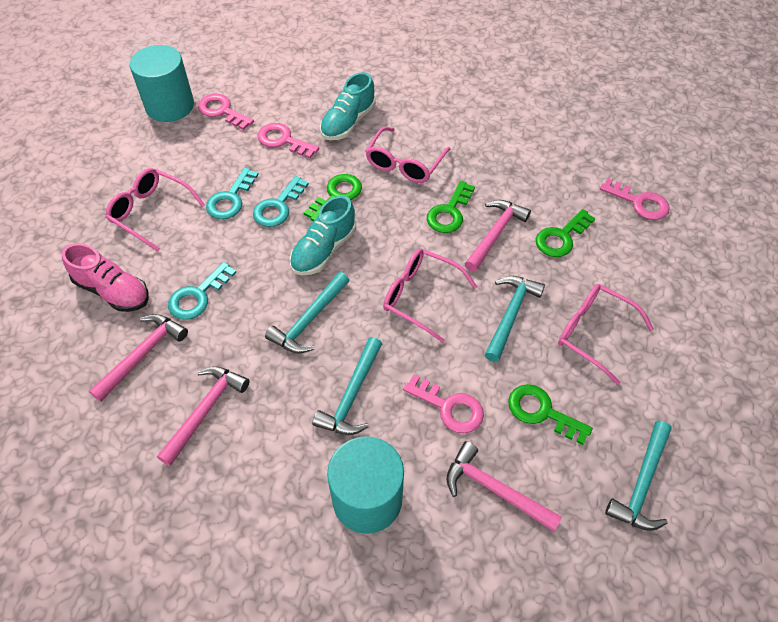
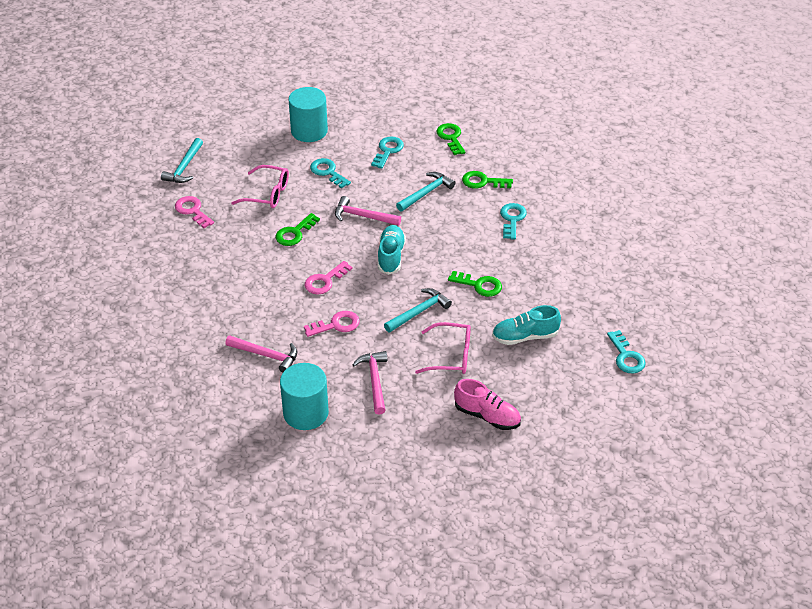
pink glasses: [105,168,205,252] [365,127,450,183] [383,249,477,343] [558,284,654,385] = 4 -> [232,165,289,208] [415,322,471,374] = 2
pink hammer: [89,314,188,402] [157,366,249,466] [447,441,562,532] [465,200,531,272] = 4 -> [225,335,297,373] [335,196,401,226] [352,351,387,415] = 3
pink key: [198,94,254,130] [258,123,319,158] [403,374,484,433] [600,178,670,220] = 4 -> [175,196,214,228] [304,261,353,294] [304,311,360,337] = 3
turquoise hammer: [265,272,350,353] [312,337,382,435] [485,276,545,362] [605,420,672,531] = 4 -> [161,138,203,183] [384,288,452,332] [396,172,455,211] = 3
turquoise key: [168,262,236,320] [206,167,259,219] [253,176,309,227] = 3 -> [310,158,351,189] [371,137,404,169] [500,203,527,240] [607,330,646,374] = 4

